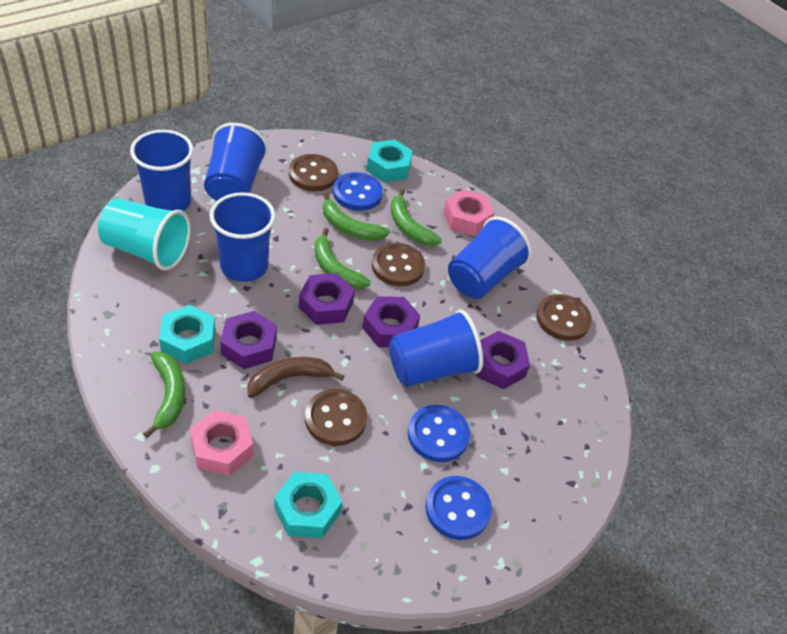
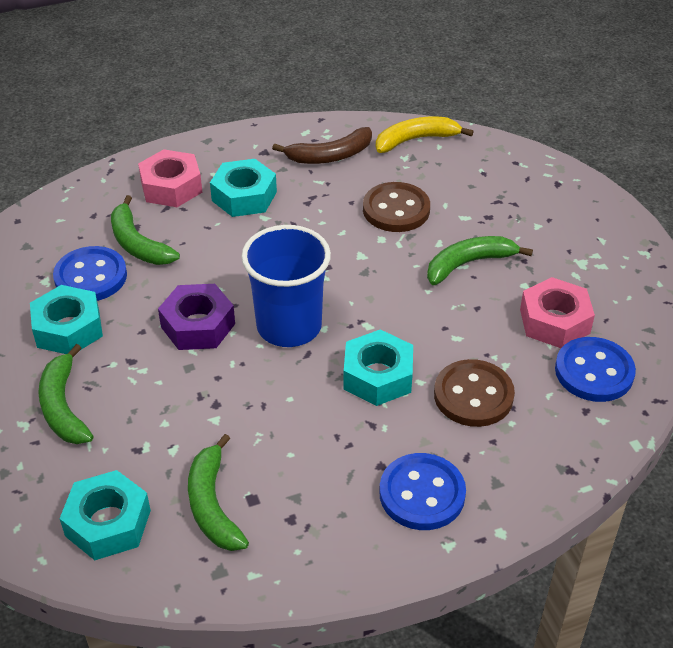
blue cup: [130,130,194,211] [204,123,268,201] [210,192,276,282] [389,310,483,387] [448,217,532,299] = 5 -> [241,225,331,347] = 1
brown button: [289,154,338,191] [305,389,367,446] [372,243,425,286] [537,294,592,341] = 4 -> [363,182,430,232] [434,359,515,427] = 2
purple nut: [220,311,277,369] [299,273,355,325] [362,296,420,347] [476,331,530,389] = 4 -> [158,284,235,350] = 1
turquoise cup: [98,198,191,271] = 1 -> none = 0
turquoise nut: [159,305,215,364] [274,472,342,538] [367,140,413,182] = 3 -> [30,285,103,354] [59,470,151,560] [210,159,277,217] [343,329,413,406] = 4
yellow banana: none = 0 -> [376,117,474,153] = 1

